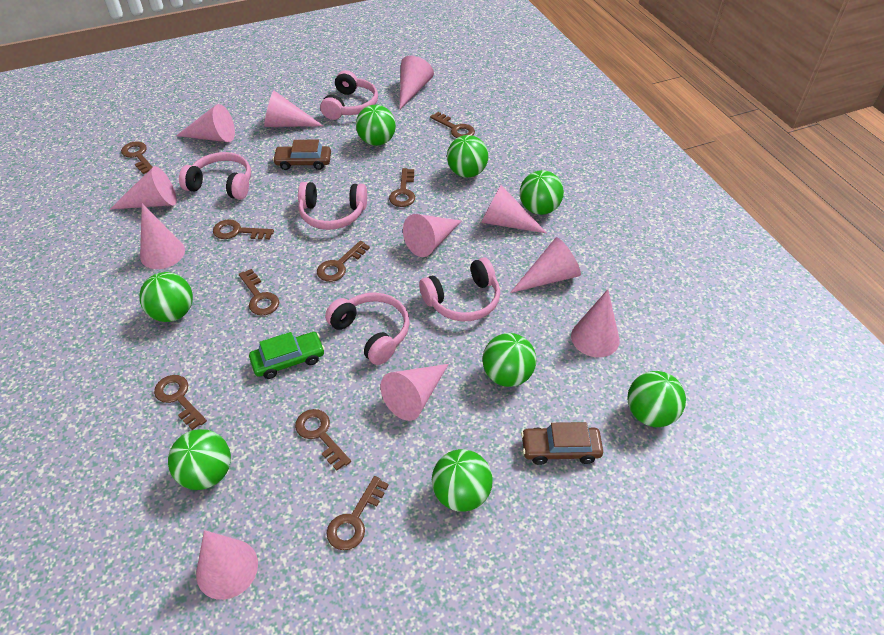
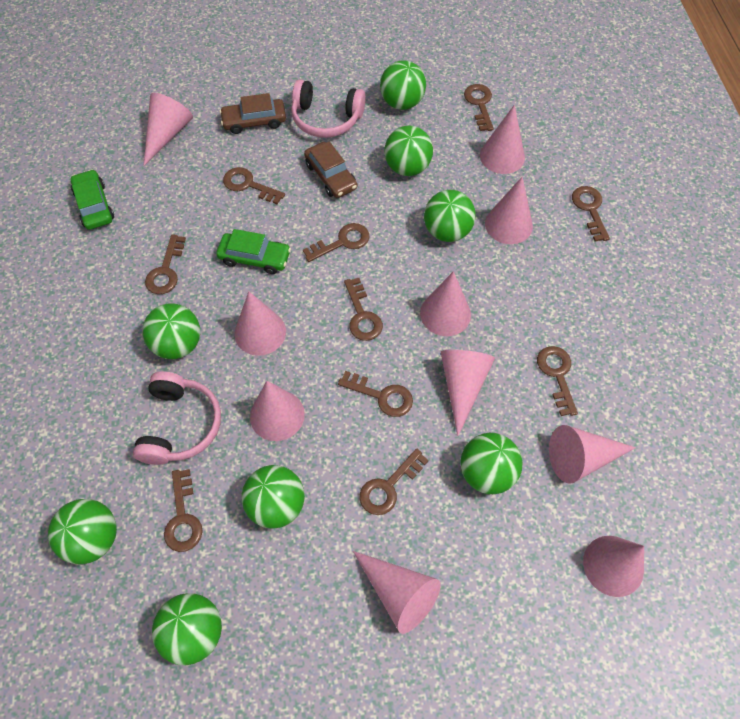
brown key: [121,141,152,174] [154,375,207,430] [213,219,274,240] [239,269,279,316] [295,409,351,470] [317,241,370,282] [327,476,389,550] [389,168,415,207] [430,112,475,138] = 9 -> [145,234,186,294] [164,469,203,552] [223,167,285,204] [303,223,369,262] [338,371,413,417] [344,278,383,341] [359,448,429,515] [464,84,494,131] [537,346,578,416] [572,186,610,242] = 10
green car: [249,332,325,379] = 1 -> [71,169,114,230] [216,229,291,274] = 2
pink cone: [110,166,177,209] [140,204,185,269] [176,104,235,142] [196,530,258,600] [264,91,323,127] [381,364,449,421] [399,56,434,110] [403,214,462,257] [481,185,547,233] [510,237,581,293] [571,289,620,357] = 11 -> [144,93,193,166] [235,291,286,356] [250,381,305,441] [353,551,441,634] [420,271,471,336] [441,350,495,436] [480,105,525,174] [485,176,533,244] [549,425,636,484] [583,536,644,597] = 10
pink headphones: [179,152,251,200] [298,182,367,230] [320,70,378,120] [325,292,410,365] [419,257,500,321] = 5 -> [133,371,221,465] [291,79,366,138] = 2

